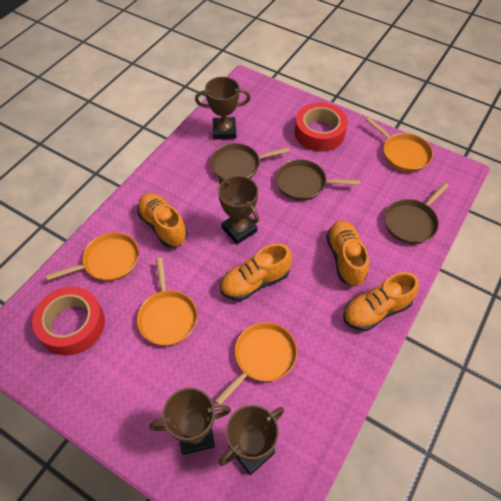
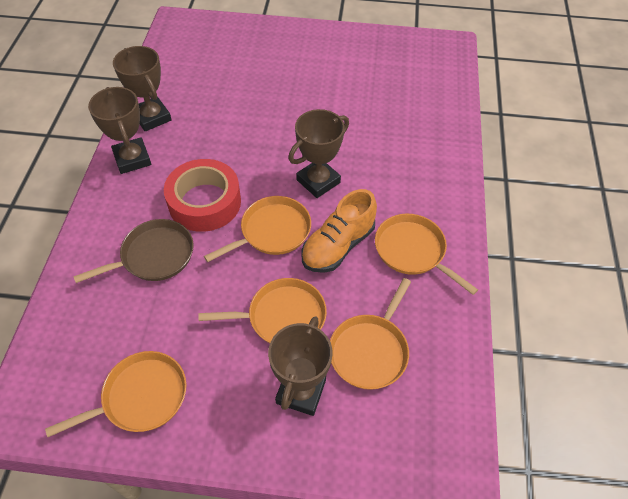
brown pan: [210,143,290,179] [276,159,360,201] [385,183,449,244] = 3 -> [73,219,194,283] = 1
orange pan: [46,232,139,281] [137,257,197,346] [215,322,297,406] [366,118,433,172] = 4 -> [45,351,187,437] [199,278,327,343] [204,196,311,262] [330,278,411,390] [375,214,478,295] = 5
orange shoe: [137,193,187,248] [220,243,292,301] [326,221,369,286] [343,272,419,331] = 4 -> [301,189,377,273] = 1
red tape: [32,287,105,355] [295,102,348,152] = 2 -> [164,159,241,232] = 1

